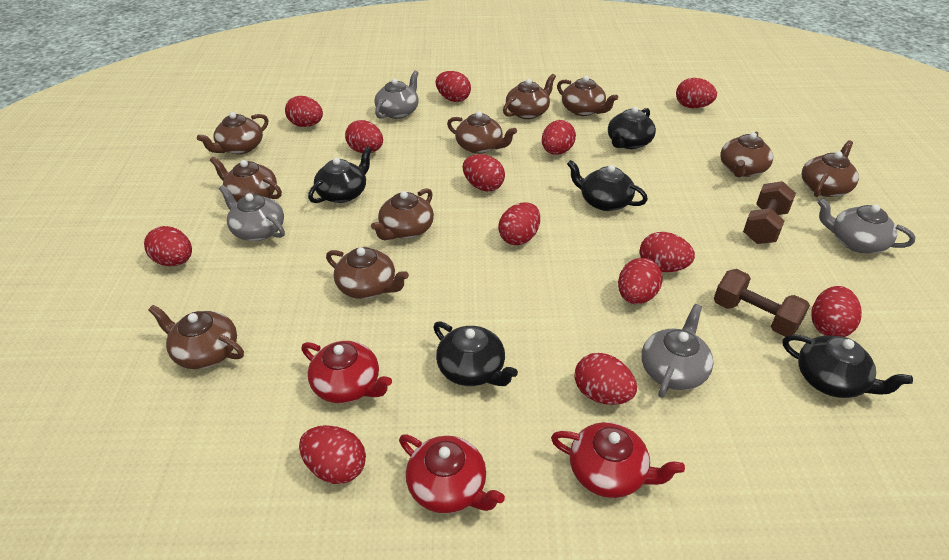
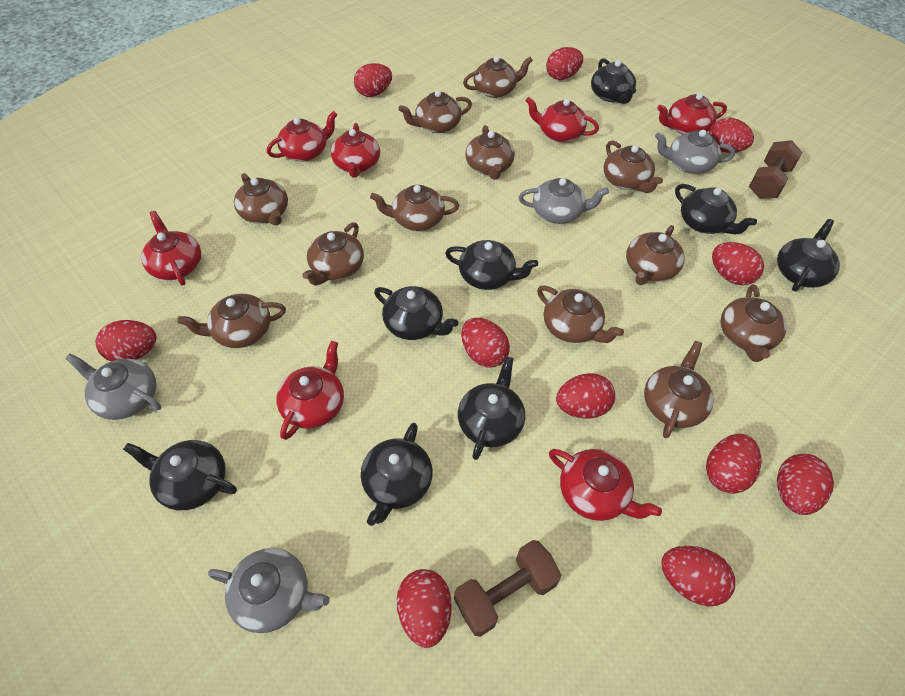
black teapot: [308,147,372,203] [433,321,518,386] [567,160,648,211] [608,107,656,149] [783,334,913,398] = 5 -> [123,440,237,510] [361,423,433,526] [374,286,458,340] [445,240,538,290] [458,356,525,460] [591,58,636,104] [675,184,757,234] [777,219,840,292] = 8
brown teapot: [148,305,244,369] [197,112,268,154] [210,156,282,202] [326,247,409,299] [371,188,434,240] [447,111,517,154] [503,74,556,119] [557,76,618,116] [720,131,773,177] [802,140,859,197] = 10 -> [177,294,286,348] [234,173,288,226] [302,222,364,286] [370,185,459,231] [398,90,472,133] [463,56,533,98] [465,125,515,180] [537,286,624,343] [604,140,663,193] [626,225,685,285] [644,341,714,438] [721,284,786,362] = 12
red egg: [144,226,192,266] [285,96,323,127] [299,425,366,484] [345,120,383,153] [436,71,471,102] [463,154,505,191] [498,202,540,245] [542,120,576,155] [575,353,637,405] [618,258,663,304] [640,232,695,272] [676,78,717,108] [811,286,862,337] = 13 -> [96,320,157,361] [354,63,392,97] [396,569,452,648] [461,318,510,367] [546,47,583,80] [556,373,615,419] [661,546,735,606] [706,434,761,494] [709,118,754,153] [712,242,764,285] [777,454,834,515] = 11
red teapot: [301,341,392,403] [399,435,505,513] [551,422,685,498] = 3 -> [141,211,201,286] [267,111,338,161] [276,341,344,440] [331,123,380,178] [525,97,599,142] [549,449,662,521] [657,93,727,135] = 7

